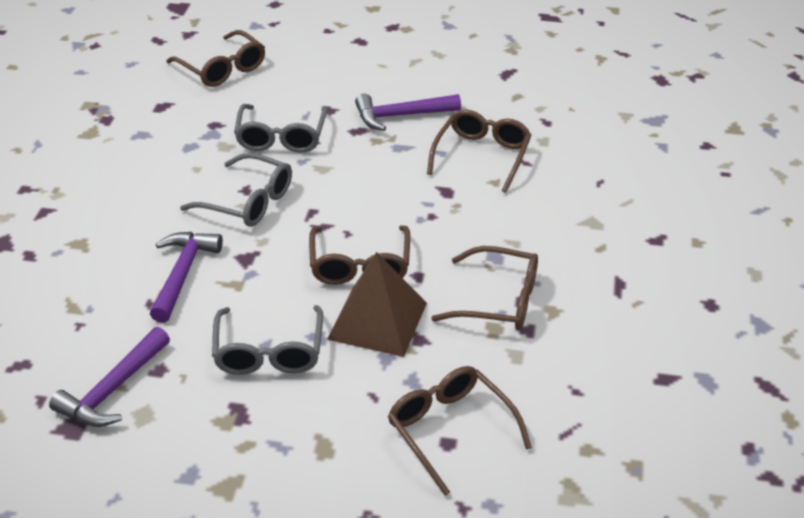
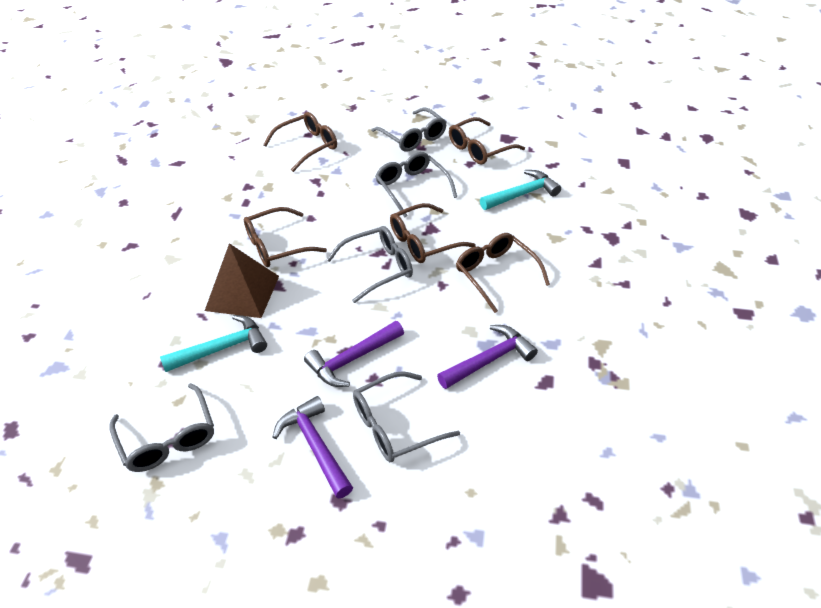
grey glasses: [180,153,292,227] [212,305,323,375] [234,104,327,153] = 3 -> [109,383,214,472] [326,226,413,303] [353,371,460,462] [371,107,446,152] [375,152,457,217] = 5
turquoise hammer: none = 0 -> [160,315,267,372] [480,170,561,210] = 2

